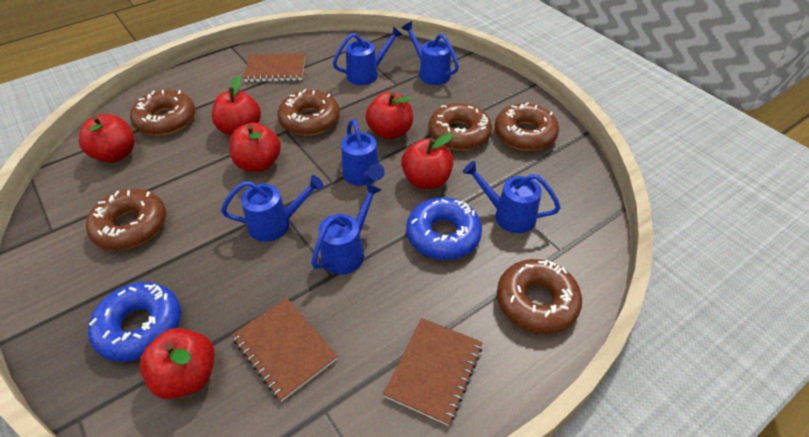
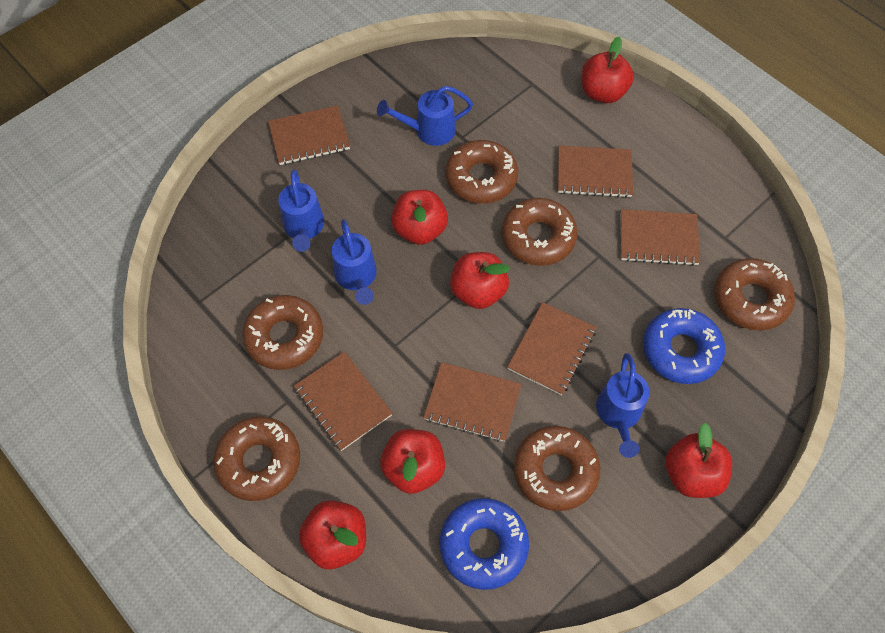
blue watering can: [221,175,324,242] [311,183,382,275] [333,26,402,85] [341,119,385,186] [401,21,459,85] [463,161,561,233] = 6 -> [278,170,324,252] [332,219,377,305] [377,86,473,146] [596,353,650,458] = 4
brown notebook: [231,298,338,402] [243,53,305,82] [383,318,483,426] = 3 -> [268,105,350,165] [294,352,393,451] [423,362,521,442] [507,302,597,395] [558,146,633,198] [620,209,700,266] = 6

